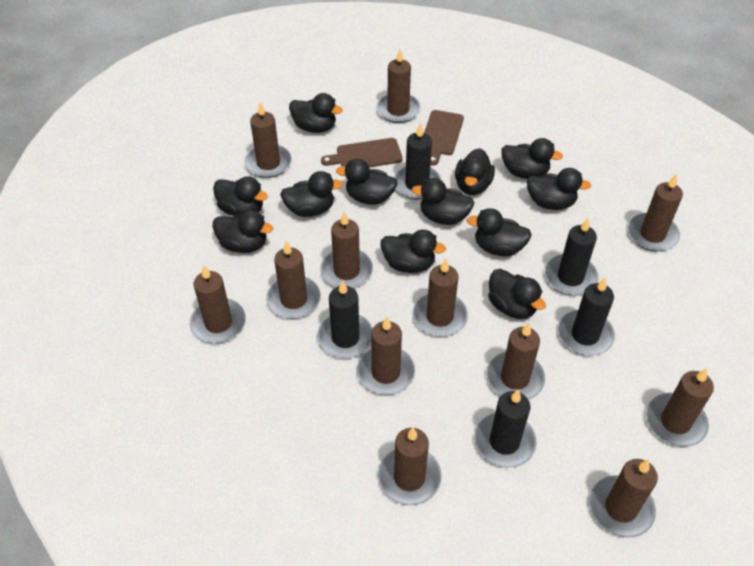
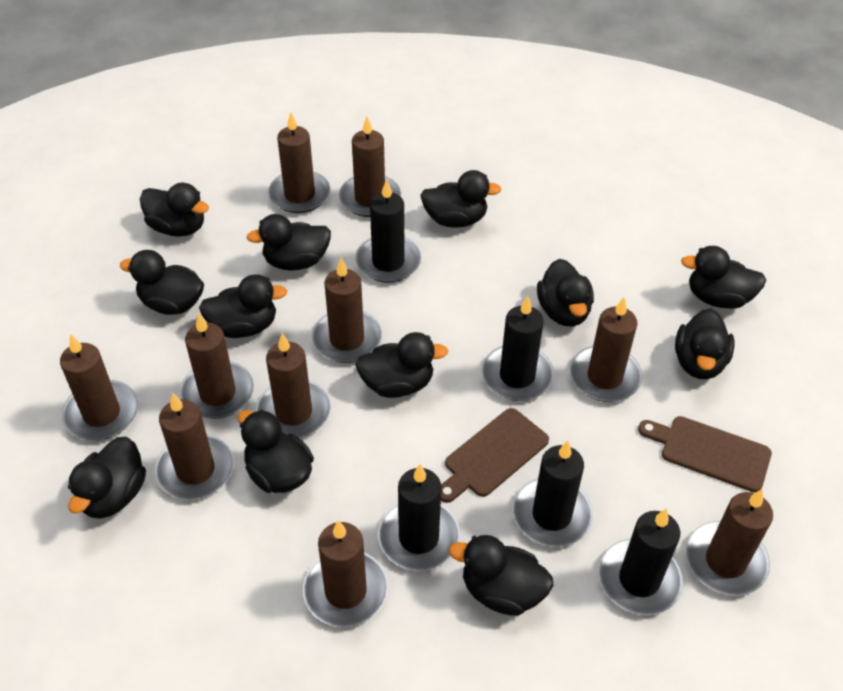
brown candle: [190,265,246,343] [244,102,292,178] [266,241,321,319] [320,212,373,288] [357,317,415,395] [376,49,421,123] [378,428,442,505] [413,259,468,337] [486,323,545,400] [590,459,658,537] [628,174,683,251] [646,368,714,447] = 12 -> [60,334,138,440] [155,393,233,499] [180,313,254,419] [256,333,331,438] [268,112,330,213] [303,520,388,627] [311,258,382,363] [339,116,401,217] [570,297,642,402] [686,489,773,596] = 10

